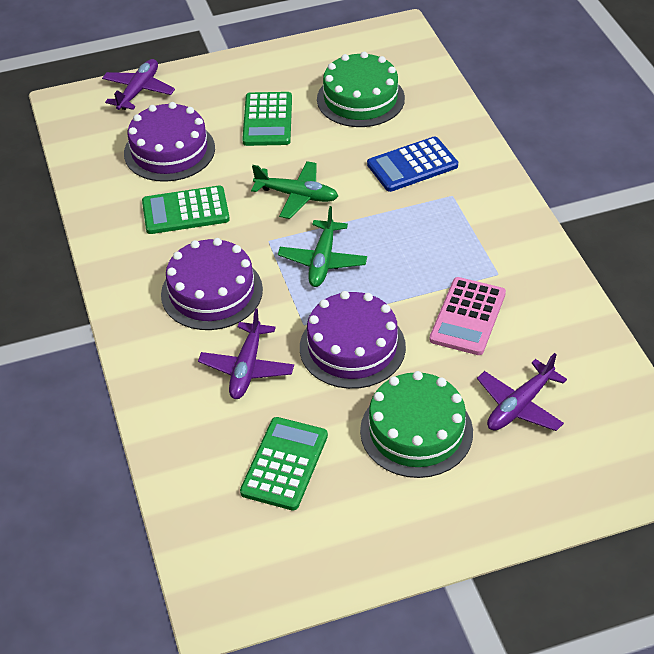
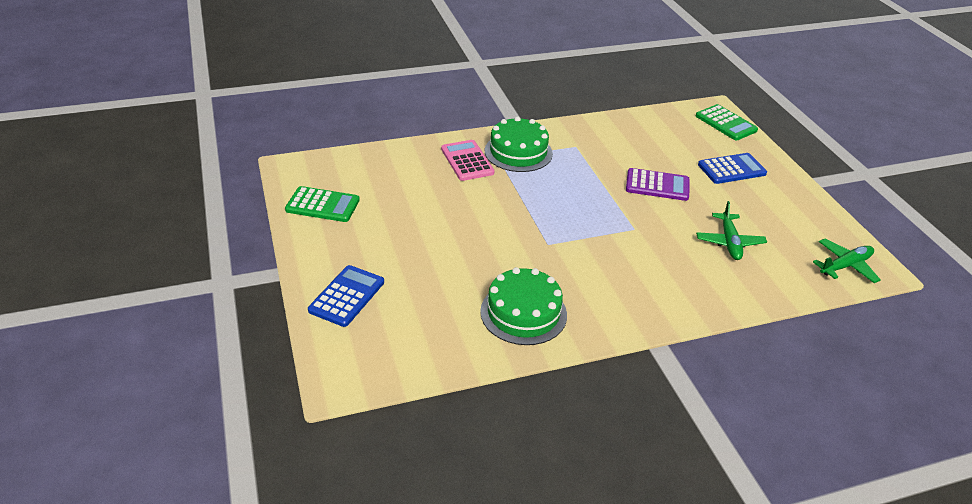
blue calculator: [367,136,458,192] = 1 -> [308,265,384,327] [698,153,767,184] = 2
green calculator: [142,186,230,234] [240,417,328,511] [242,92,292,146] = 3 -> [285,186,360,222] [696,104,758,140] = 2
purple cake: [124,102,215,182] [161,238,263,330] [300,291,406,389] = 3 -> none = 0
purple calculator: none = 0 -> [626,168,689,201] = 1
purple plane: [102,59,175,110] [198,308,294,399] [477,353,567,431] = 3 -> none = 0

